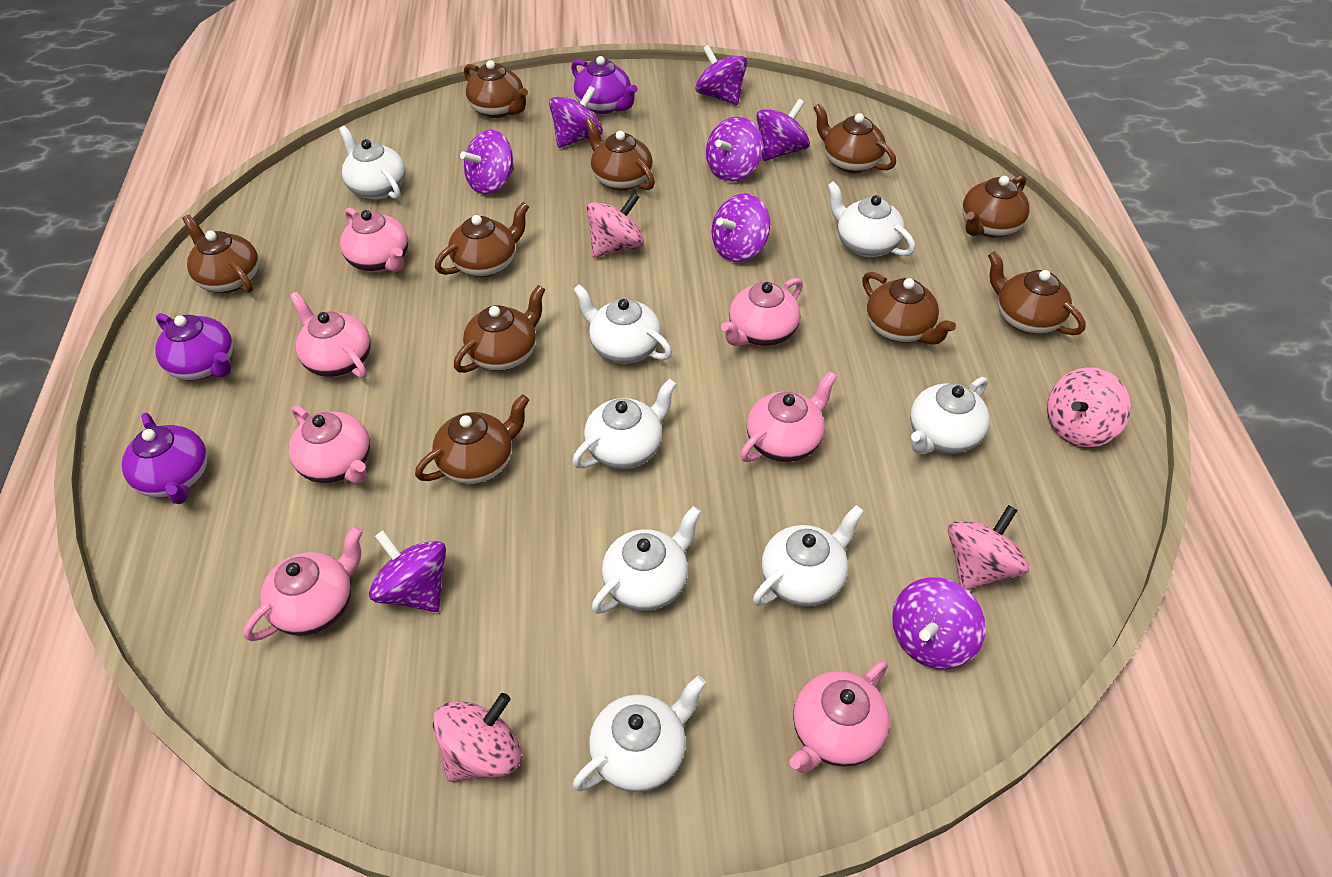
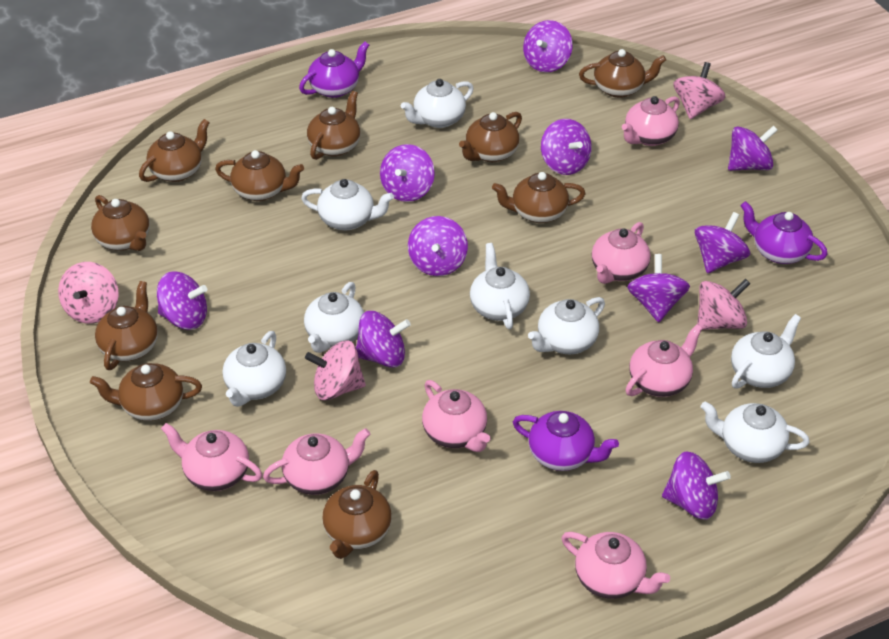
purple spinning top: [369,530,446,612] [460,130,514,195] [549,86,603,148] [695,45,747,105] [706,117,763,182] [712,194,770,262] [756,99,810,161] [892,577,986,669] = 8 -> [157,271,207,330] [356,311,411,368] [380,144,435,202] [408,216,468,276] [523,20,573,73] [541,119,591,175] [627,254,690,322] [662,451,731,520] [695,212,750,273] [728,125,778,171] = 10

